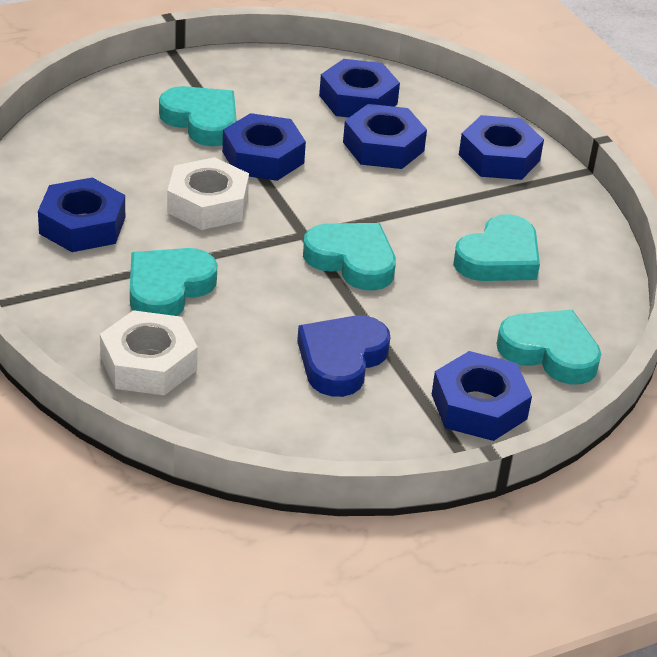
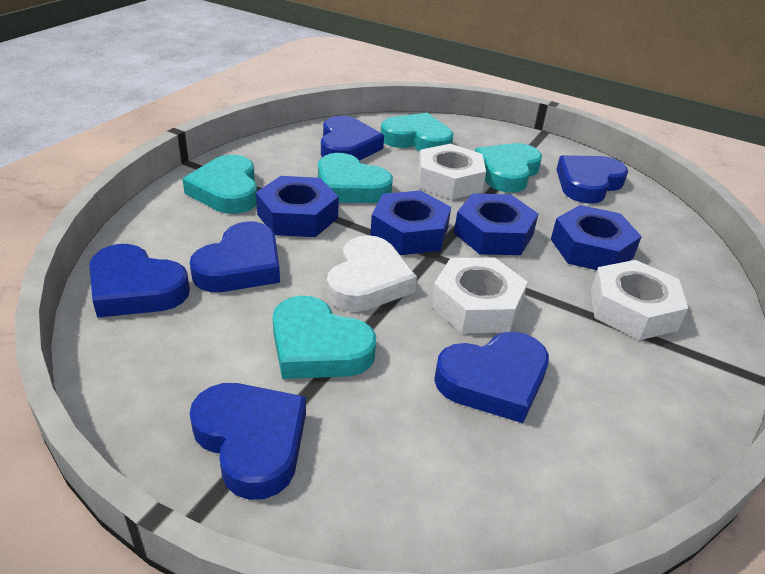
blue heart: [297,315,390,397] = 1 -> [89,244,190,318] [190,221,280,292] [190,383,306,500] [321,116,384,160] [434,332,549,423] [556,155,628,204] = 6
blue nut: [38,178,125,252] [222,113,306,181] [319,59,400,118] [343,104,427,169] [432,351,532,441] [459,115,544,180] = 6 -> [256,176,339,237] [370,190,451,255] [454,193,538,255] [551,205,642,270] = 4
white heart: none = 0 -> [327,235,417,312] = 1
white nut: [100,310,198,395] [167,157,249,230] = 2 -> [418,144,486,200] [431,258,528,334] [591,260,688,340] = 3

